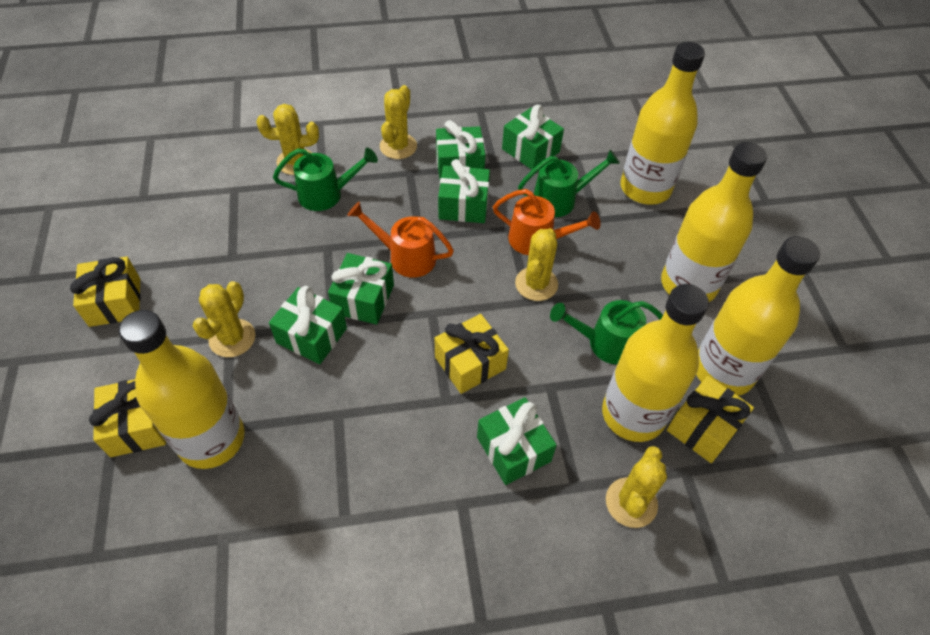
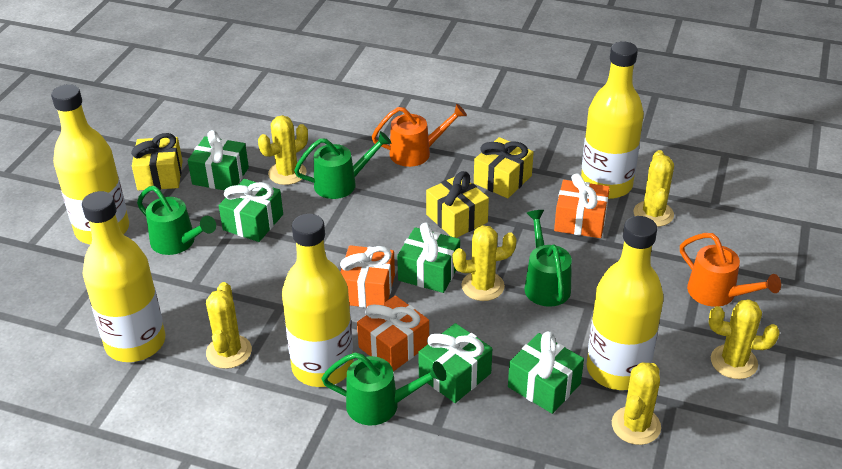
green gift: [269,286,347,364] [328,253,394,325] [436,120,485,180] [438,159,490,223] [477,397,556,485] [502,105,564,170] = 6 -> [188,130,249,190] [219,179,283,242] [397,222,460,293] [418,323,492,403] [508,331,584,414] = 5
green watering can: [273,148,378,211] [518,150,620,217] [550,300,663,365] = 3 -> [137,186,216,255] [294,131,391,199] [322,352,446,425] [524,210,572,307] = 4
orange gift: none = 0 -> [340,245,395,308] [357,296,429,372] [554,173,610,238] = 3
yellow cactus: [193,281,256,357] [256,104,319,175] [380,85,417,159] [515,228,558,301] [606,446,667,528] = 5 -> [206,282,252,369] [258,115,308,185] [453,225,517,301] [612,362,661,445] [633,150,674,227] [709,299,779,379] = 6
yellow gift: [70,257,141,327] [89,379,166,457] [435,314,509,394] [667,376,754,463] = 4 -> [131,133,182,190] [426,171,489,238] [474,137,534,198] = 3

